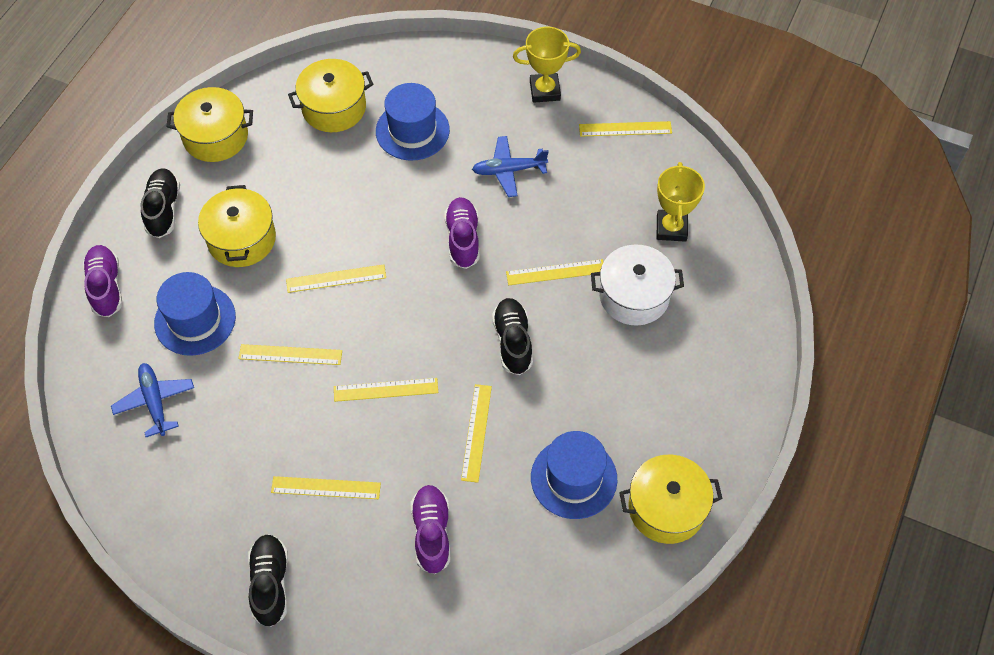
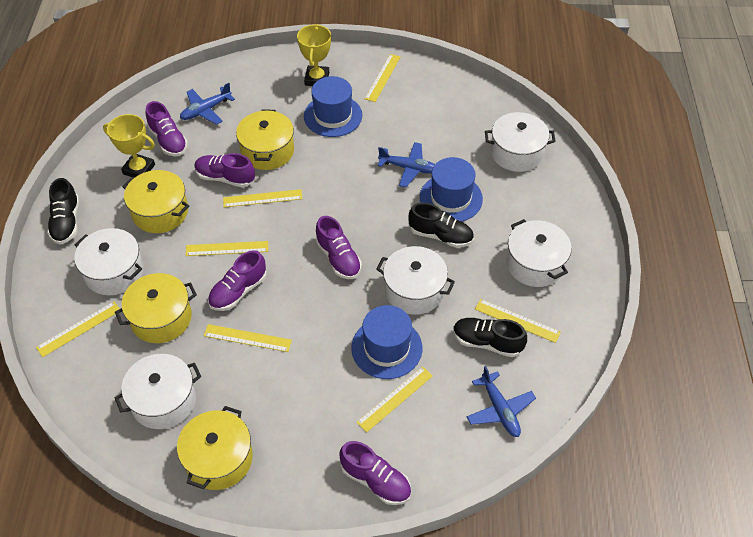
blue plane: [111,363,194,437] [472,136,549,197] = 2 -> [180,83,235,125] [378,142,435,187] [467,366,536,437] = 3
purple shoe: [83,245,123,317] [411,485,450,574] [444,197,479,269] = 3 -> [146,101,188,156] [194,153,255,188] [208,250,267,311] [315,216,362,279] [339,441,411,505] = 5
white pot: [591,244,684,326] = 1 -> [74,228,144,295] [115,354,201,429] [376,246,455,315] [485,112,556,172] [506,219,572,287] = 5

